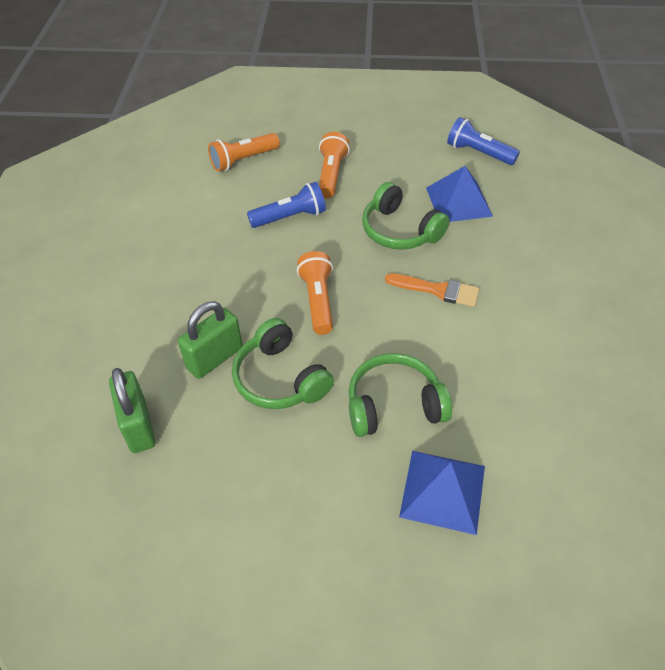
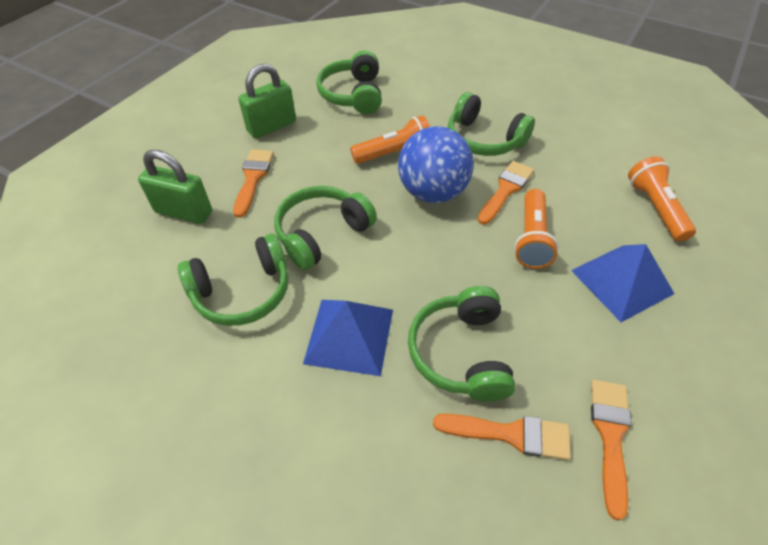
blue ball: none = 0 -> [398,126,474,203] = 1
blue flashlight: [247,182,326,228] [447,117,520,165] = 2 -> none = 0
green headphones: [232,318,334,409] [348,353,452,437] [362,182,449,250] = 3 -> [178,234,288,326] [274,186,377,270] [316,50,382,114] [408,286,515,402] [448,92,535,156] = 5
orange brush: [385,273,479,307] = 1 -> [233,149,274,218] [433,413,571,460] [477,161,534,225] [591,380,632,520] = 4

